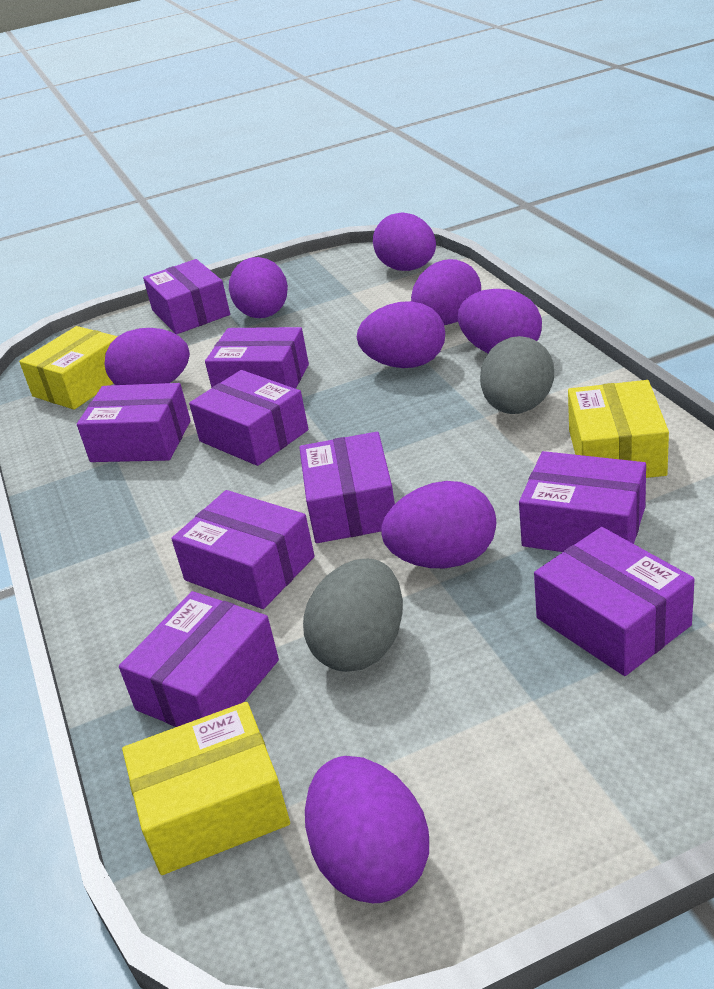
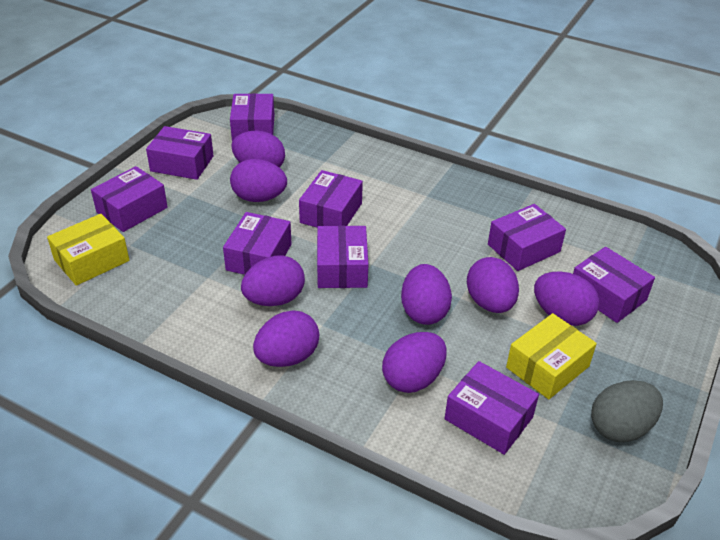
grey egg: [303,559,403,672] [480,336,554,414] = 2 -> [591,380,663,442] = 1
yellow box: [19,326,118,410] [122,702,290,875] [568,380,669,478] = 3 -> [47,214,129,286] [506,313,597,399] = 2

